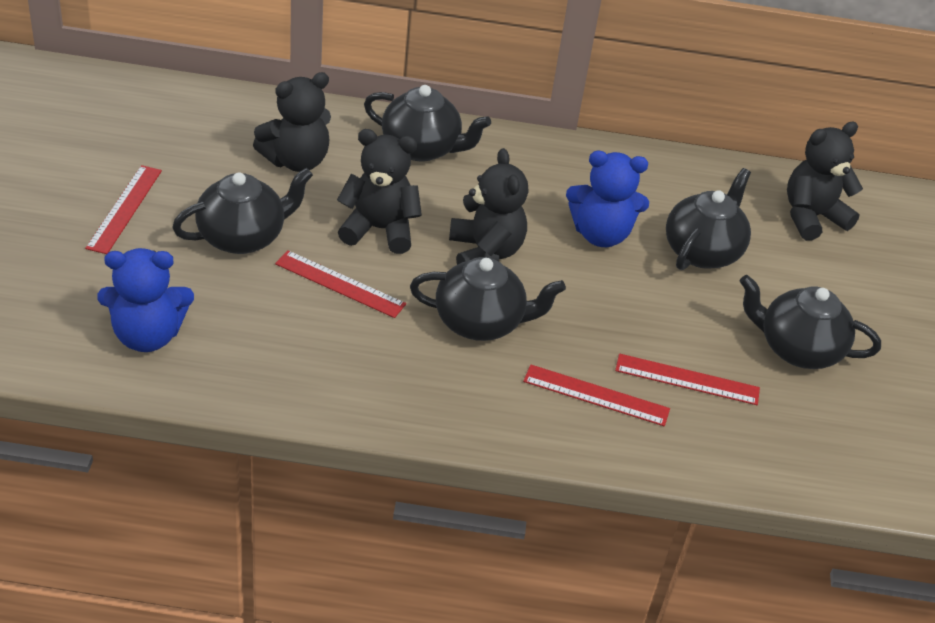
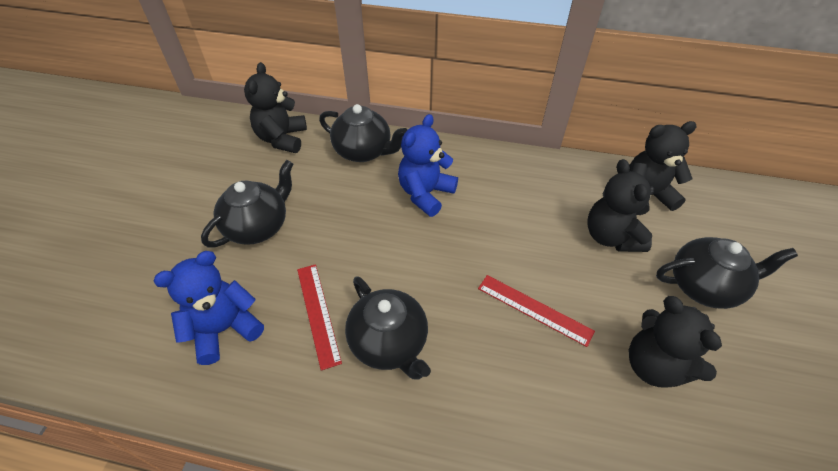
black teapot: [172,168,313,254] [364,85,491,162] [410,257,566,341] [666,168,751,270] [740,275,881,369] = 5 -> [201,160,293,247] [319,104,407,162] [345,276,431,380] [656,237,798,309] = 4
red ruler: [85,165,162,254] [275,250,406,318] [523,364,670,426] [615,353,760,405] = 4 -> [297,264,342,370] [478,275,595,347] = 2

